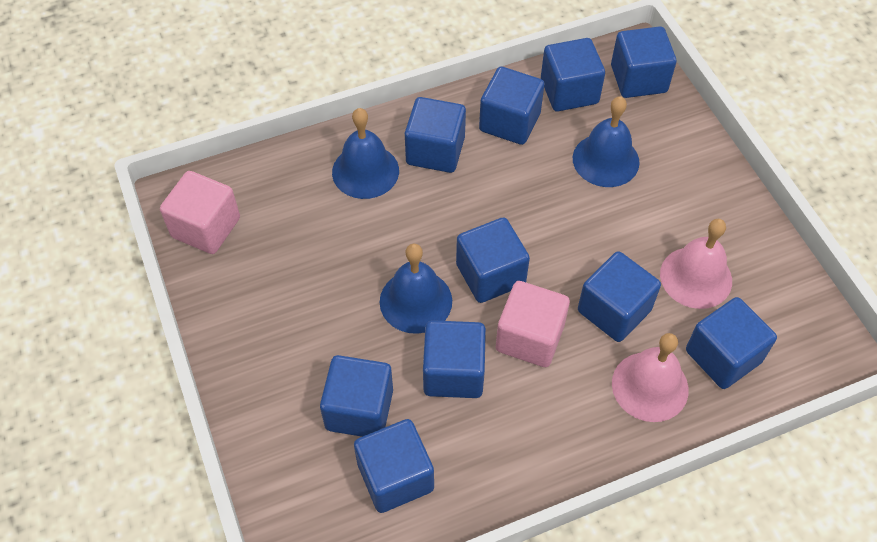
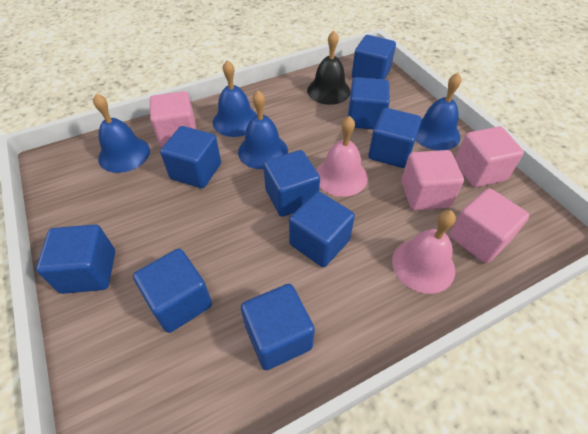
black bell: none = 0 -> [307,31,351,105] = 1
blue bell: [332,108,399,199] [380,244,452,334] [573,96,640,187] = 3 -> [93,93,150,173] [213,60,257,137] [238,90,288,169] [416,73,461,150] = 4
blue cube: [320,355,393,437] [354,419,434,513] [405,97,466,173] [423,320,486,398] [456,217,530,303] [479,66,544,145] [541,38,605,111] [578,251,661,342] [611,26,676,98] [686,297,777,389] = 10 -> [36,224,115,294] [133,248,212,333] [160,126,221,188] [241,284,315,370] [263,150,320,217] [289,192,355,267] [348,77,390,130] [352,35,396,80] [368,108,421,168] = 9
pink cube: [160,171,240,254] [496,281,570,367] = 2 -> [150,91,196,147] [401,150,464,210] [449,188,529,263] [455,126,524,187] = 4

